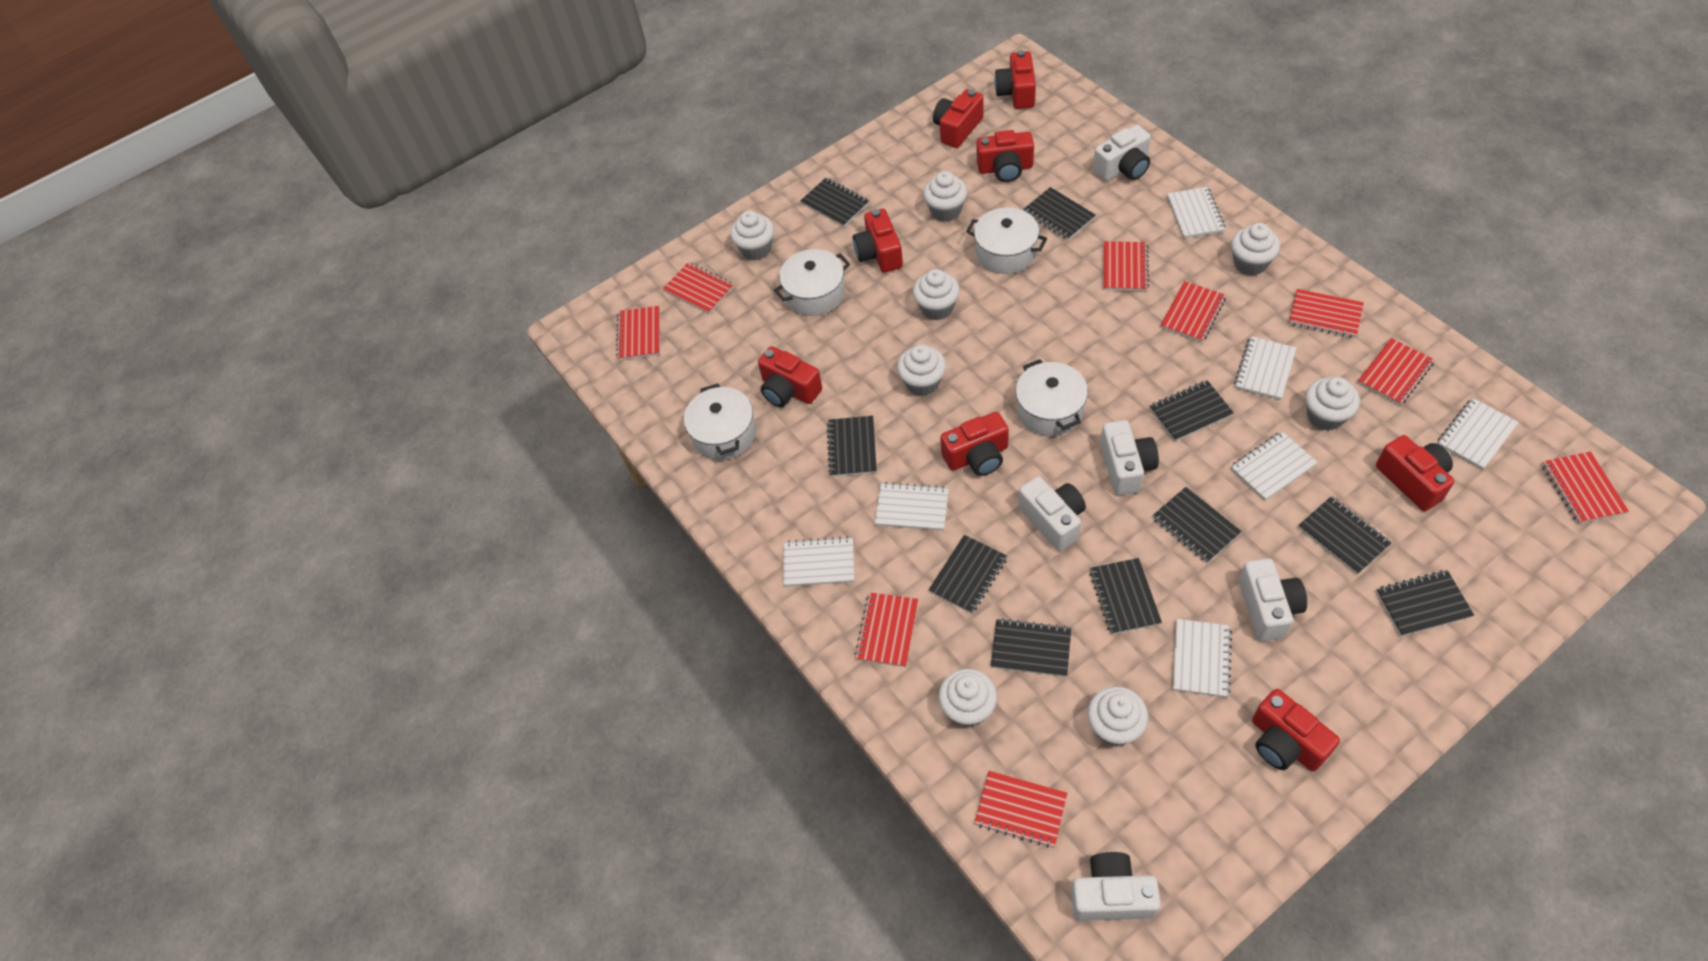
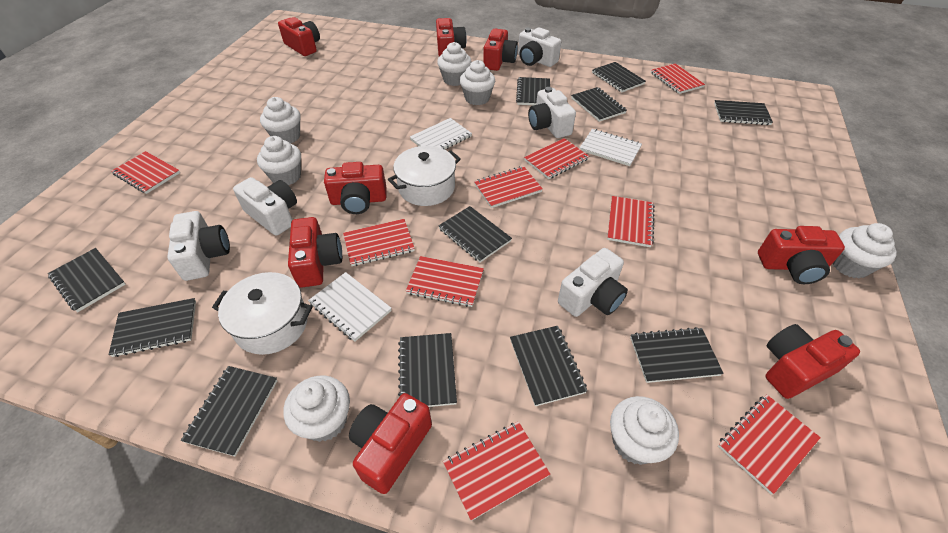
black notebook: [800,178,869,227] [827,416,877,477] [929,535,1007,613] [991,618,1071,677] [1023,187,1096,240] [1089,558,1162,634] [1150,380,1234,441] [1152,487,1242,563] [1298,496,1392,574] [1376,570,1474,636] = 10 -> [48,248,126,312] [109,298,196,357] [181,366,278,456] [398,333,457,407] [438,206,512,263] [510,326,587,406] [516,77,550,105] [571,87,627,122] [592,62,646,92] [630,327,724,383] [714,100,773,125] = 11
white cupcake: [730,211,774,261] [897,345,946,396] [913,269,960,320] [923,171,967,222] [939,669,997,727] [1088,686,1148,746] [1231,223,1280,276] [1305,377,1360,431] = 8 -> [257,136,301,185] [260,97,301,144] [283,375,350,442] [437,42,472,86] [460,60,495,105] [610,396,679,465] [832,223,897,278] = 7
white notebook: [783,536,854,587] [875,482,949,531] [1167,187,1226,239] [1173,619,1232,698] [1231,431,1318,501] [1234,336,1297,400] [1438,398,1519,470] = 7 -> [308,272,392,342] [410,118,472,150] [580,129,642,166] = 3
white pot: [684,383,756,460] [774,249,850,316] [966,208,1047,274] [1016,359,1088,436] = 4 -> [212,272,312,355] [388,146,461,206] = 2

